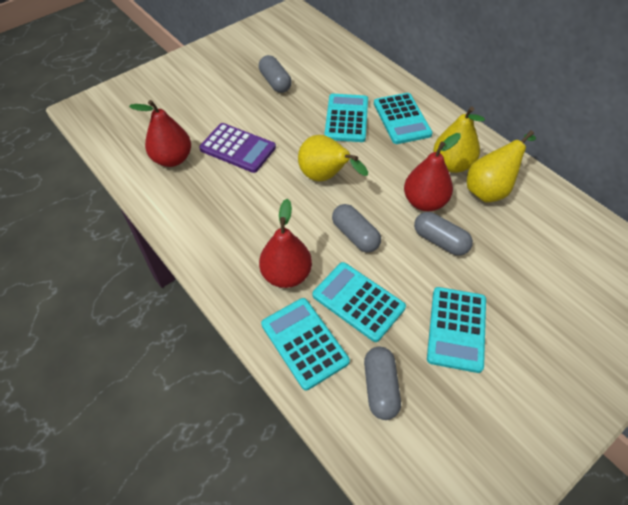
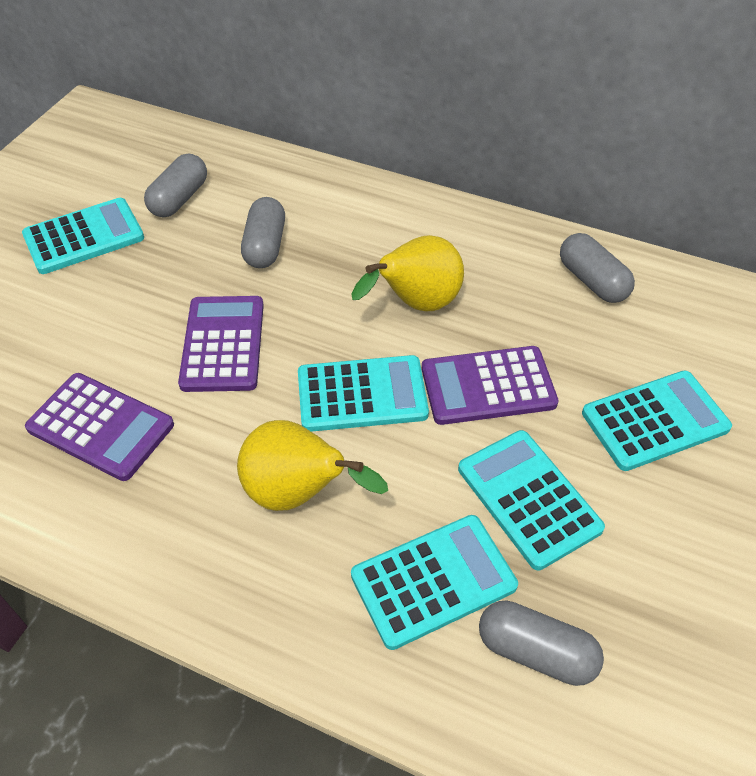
purple calculator: [199,123,276,173] = 1 -> [25,373,174,481] [178,296,264,392] [422,346,559,425] = 3
red pear: [129,100,191,167] [259,199,312,288] [404,133,461,211] = 3 -> none = 0
yellow pear: [298,135,368,181] [433,107,485,173] [467,130,536,203] = 3 -> [237,420,388,511] [351,235,464,311] = 2

